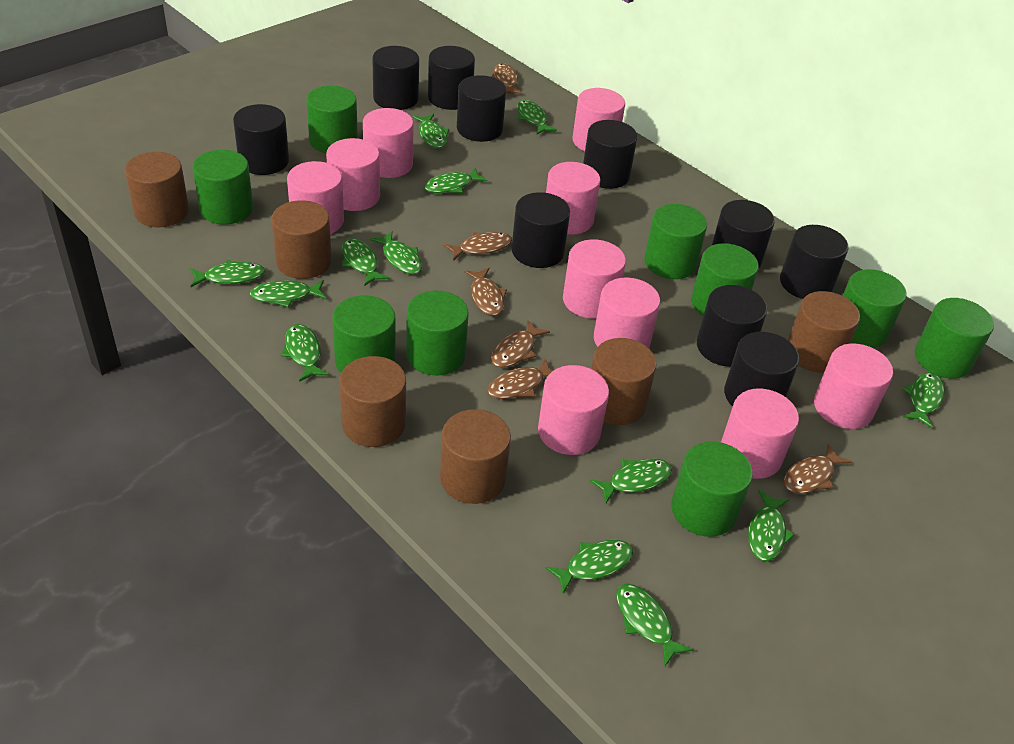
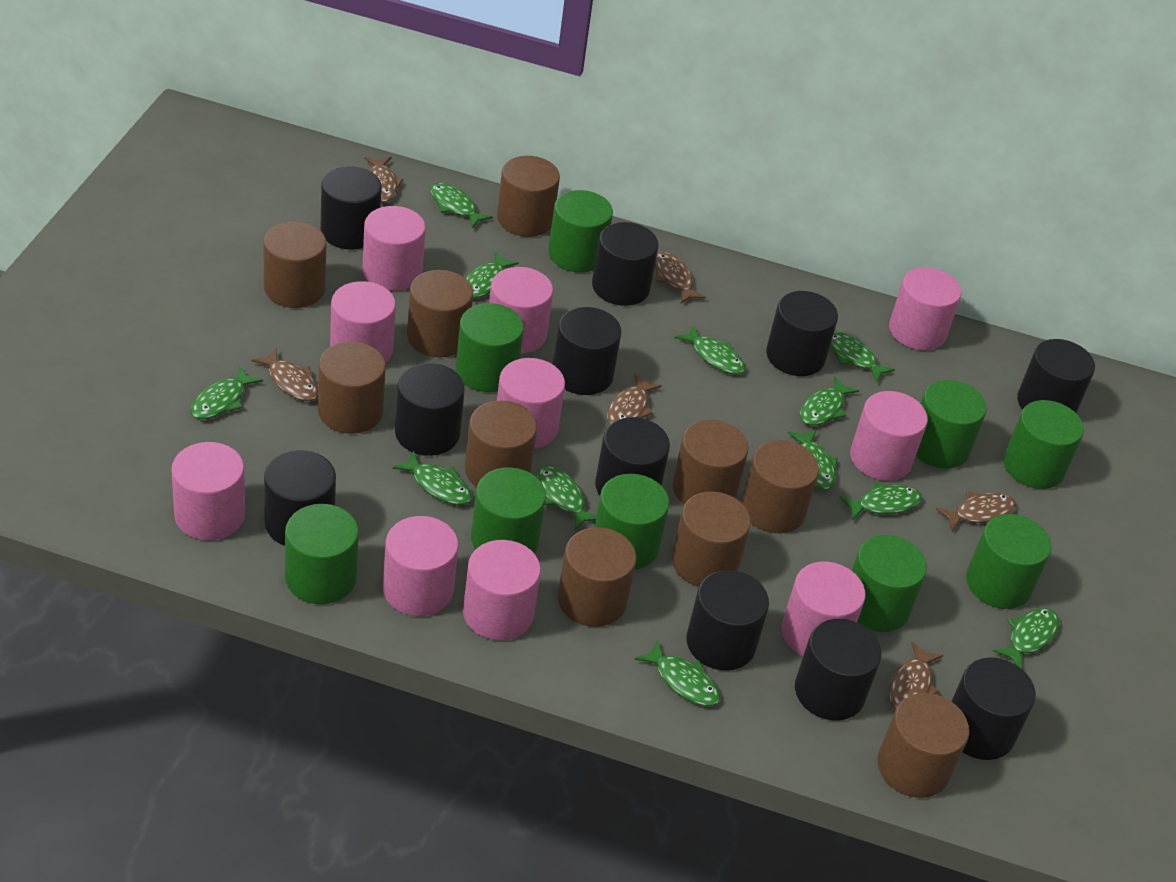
black cylinder: [233,104,289,175] [372,46,419,110] [428,46,475,110] [457,75,506,142] [512,192,570,268] [583,120,637,189] [697,285,767,367] [712,200,775,269] [724,332,799,406] [780,225,848,299] = 10 -> [264,450,336,546] [320,166,382,250] [395,363,465,456] [553,307,622,395] [592,222,659,306] [595,417,670,495] [686,570,769,671] [766,291,838,376] [795,619,882,720] [951,657,1036,760] [1017,339,1095,413] = 11
brown cylinder: [125,152,189,227] [271,200,332,279] [339,356,406,447] [440,409,511,504] [591,338,657,425] [788,291,860,373] = 6 -> [264,221,326,308] [318,342,386,434] [407,270,473,357] [465,400,537,487] [497,156,560,237] [558,527,636,627] [672,420,748,505] [672,491,751,586] [741,440,819,533] [878,693,969,798] = 10
green fish: [190,260,265,287] [249,280,326,308] [281,324,329,382] [342,238,389,286] [370,231,422,274] [412,114,450,148] [424,167,487,193] [517,100,557,134] [545,540,633,594] [590,459,672,503] [616,584,693,666] [748,490,795,561] [902,372,945,428] = 13 -> [190,366,263,419] [392,451,472,505] [430,183,493,229] [465,252,519,298] [536,466,596,530] [635,640,720,706] [675,326,745,374] [788,429,838,490] [800,376,859,425] [830,331,895,383] [839,483,922,520] [993,608,1059,669] = 12

